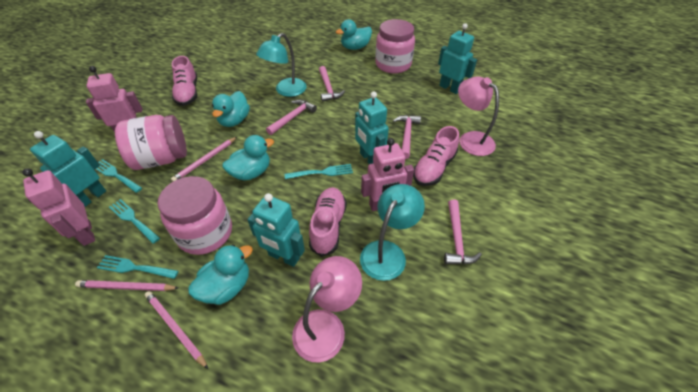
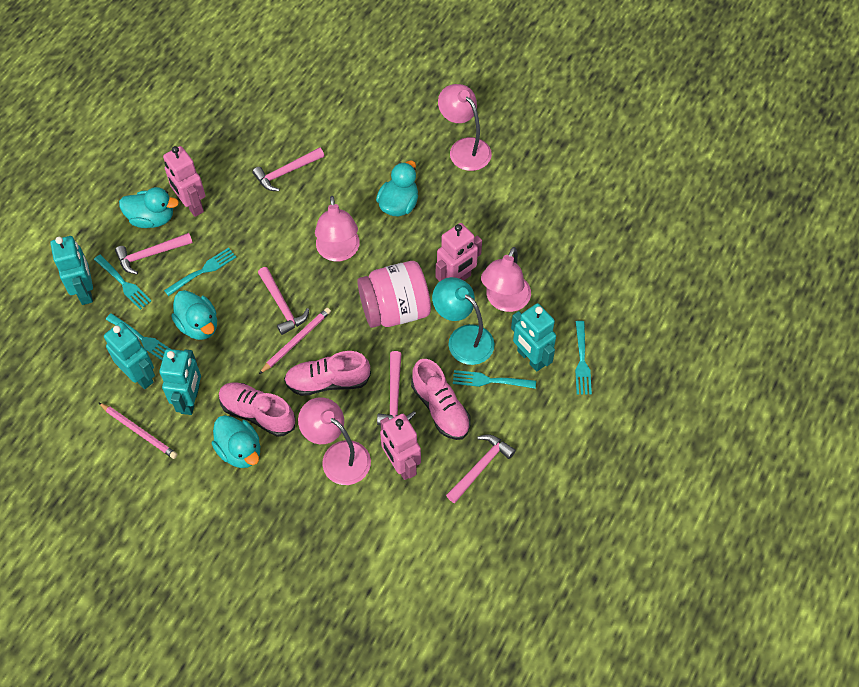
pink hammer: [266,99,317,135] [319,66,345,102] [393,115,421,159] [444,199,482,264] = 4 -> [115,233,193,274] [253,147,324,191] [258,267,309,335] [377,351,416,425] [446,434,516,503] = 5
pink jar: [115,115,187,170] [158,176,232,255] [375,19,415,74] = 3 -> [357,261,431,328] = 1
pink lamp: [292,256,362,363] [458,76,499,156] = 2 -> [298,397,371,485] [315,196,360,262] [438,84,492,171] [481,247,531,312] = 4
pink pencil: [75,280,178,291] [145,291,208,369] [171,137,237,182] = 3 -> [98,402,178,459] [259,308,331,374] = 2
turquoise fork: [96,159,142,193] [97,255,178,279] [109,199,160,244] [285,164,353,179] = 4 -> [94,254,151,310] [106,313,170,360] [164,248,237,296] [453,370,536,389] [575,321,592,395] = 5
turquoise lamp: [256,33,307,97] [360,184,425,281] = 2 -> [432,277,494,365] = 1

